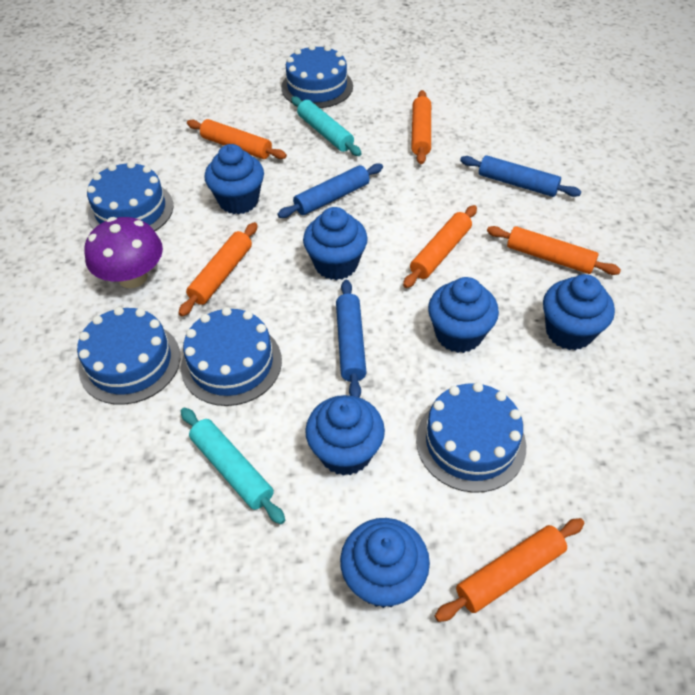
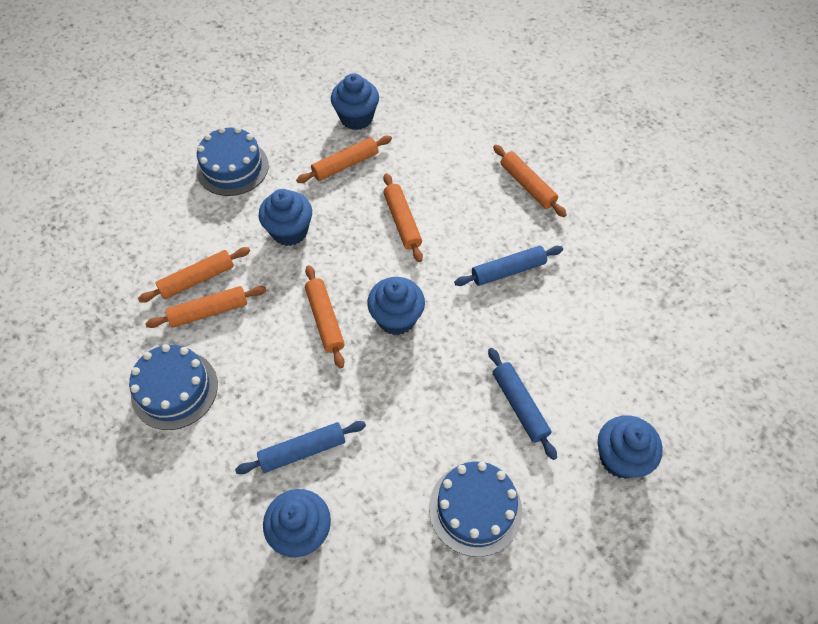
blue cake: [77,307,180,405] [87,161,173,231] [181,307,282,406] [281,44,353,108] [416,382,526,493] = 5 -> [129,344,218,430] [196,127,269,196] [429,462,522,557] = 3
blue cupcake: [204,144,264,214] [303,207,368,280] [305,395,385,476] [340,518,430,608] [428,277,499,353] [543,274,615,350] = 6 -> [259,189,312,246] [263,489,331,557] [331,73,379,130] [367,277,425,335] [598,415,663,479] = 5
purple mushroom: [85,217,163,288] = 1 -> none = 0
turquoise rolling pin: [181,408,285,524] [291,96,362,156] = 2 -> none = 0

